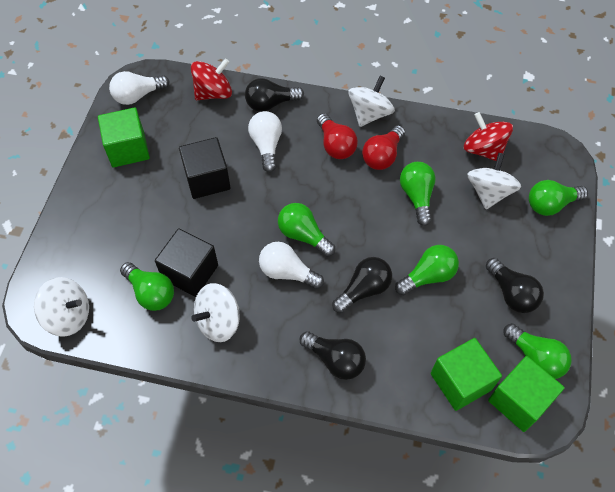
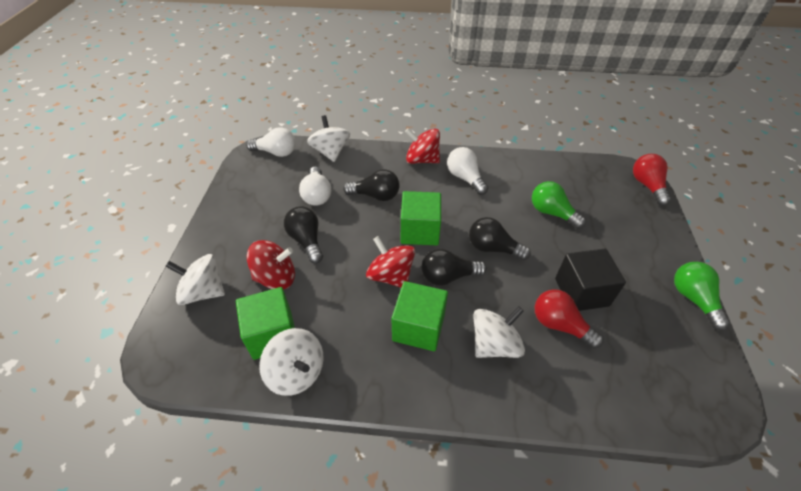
black cube: [155,228,218,297] [179,137,231,199] = 2 -> [555,249,626,311] = 1
green light bulb: [120,262,174,311] [278,203,335,257] [395,245,459,295] [400,162,436,226] [504,323,572,379] [529,180,588,216] = 6 -> [532,181,586,229] [674,262,731,331] = 2
red spinning top: [191,59,232,100] [464,112,513,161] = 2 -> [247,240,295,290] [366,236,415,288] [405,128,440,164] = 3

